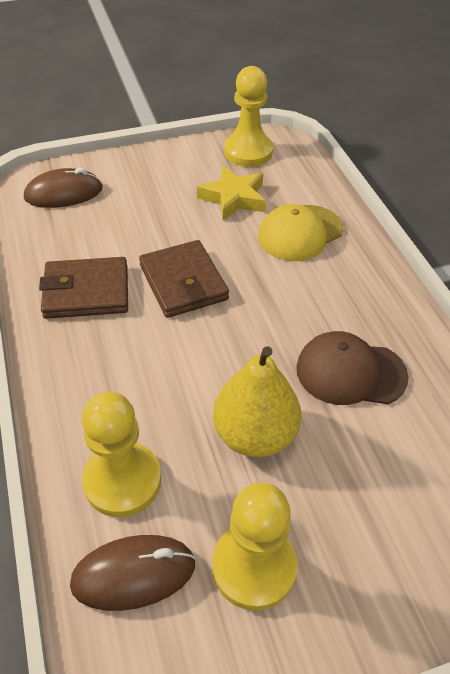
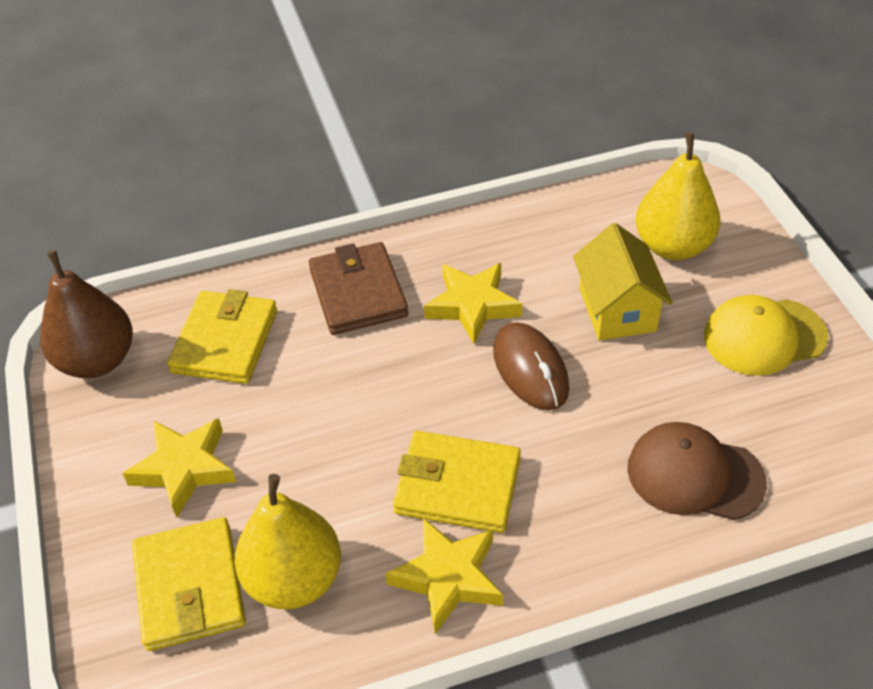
brown mouse: [24,168,103,208] [70,535,196,611] = 2 -> [493,322,569,410] = 1
brown pear: none = 0 -> [40,250,133,378] = 1
brown wallet: [39,257,128,319] [139,240,229,318] = 2 -> [309,242,408,335] = 1
yellow house: none = 0 -> [573,223,673,341] = 1
yellow pawn: [82,392,161,517] [212,482,297,611] [224,66,273,167] = 3 -> none = 0
yellow pear: [213,346,301,457] = 1 -> [235,474,341,609] [636,132,720,260] = 2
yellow star: [197,166,266,220] = 1 -> [122,418,236,518] [385,518,503,634] [424,263,522,344] = 3
yellow wallet: none = 0 -> [132,517,246,651] [167,289,277,384] [393,431,521,533] = 3

